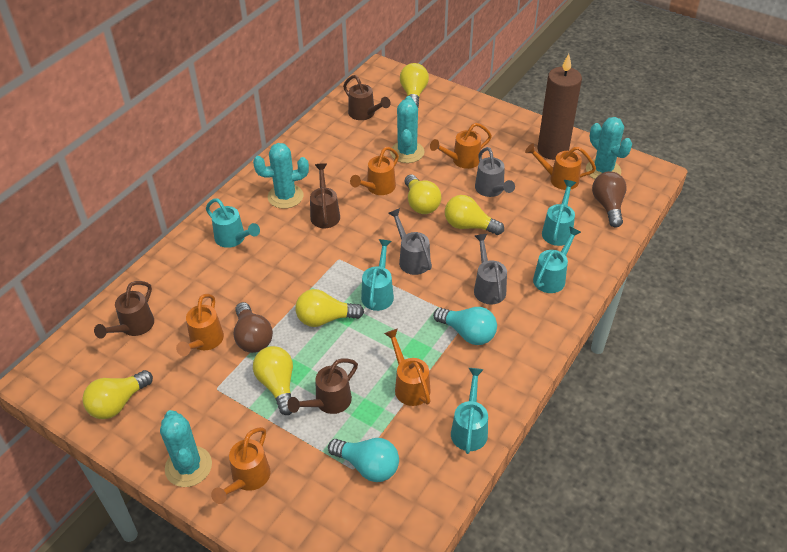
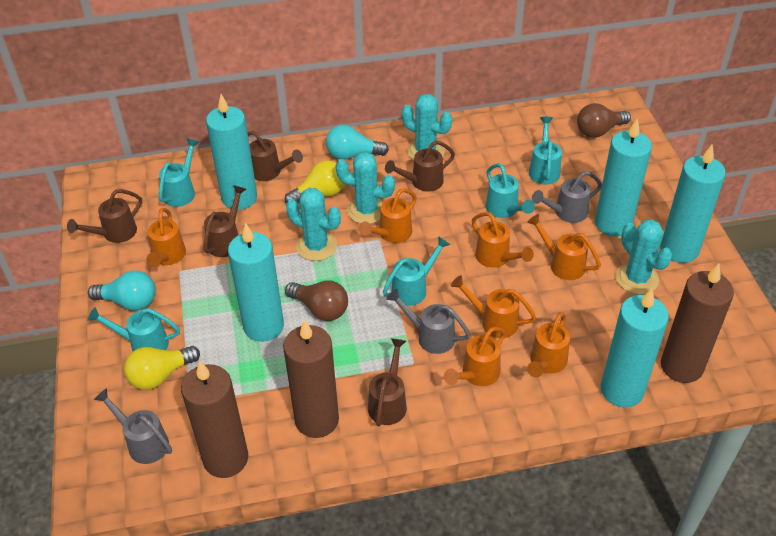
brown candle: [538,54,582,160] = 1 -> [181,360,248,478] [283,319,339,438] [661,264,734,383] = 3
brown watering can: [94,281,154,339] [287,358,358,414] [310,163,340,228] [343,75,391,120] = 4 -> [67,189,142,243] [203,185,246,257] [247,131,303,181] [368,338,407,426] [385,141,455,192] = 5
orange watering can: [176,294,224,356] [211,427,271,504] [350,147,399,195] [384,328,431,406] [430,123,492,169] [525,143,596,190] = 6 -> [146,208,186,267] [359,188,417,243] [444,327,506,386] [451,275,536,338] [472,212,534,268] [527,214,601,280] [527,312,570,377] = 7
turquoise candle: none = 0 -> [206,94,257,210] [228,223,284,342] [595,118,652,236] [601,288,669,408] [661,144,726,263] = 5
yellow light bulb: [82,370,153,419] [253,346,293,415] [295,289,364,327] [400,63,429,107] [405,174,441,214] [445,195,504,235] = 6 -> [124,346,200,390] [285,160,345,204] = 2

